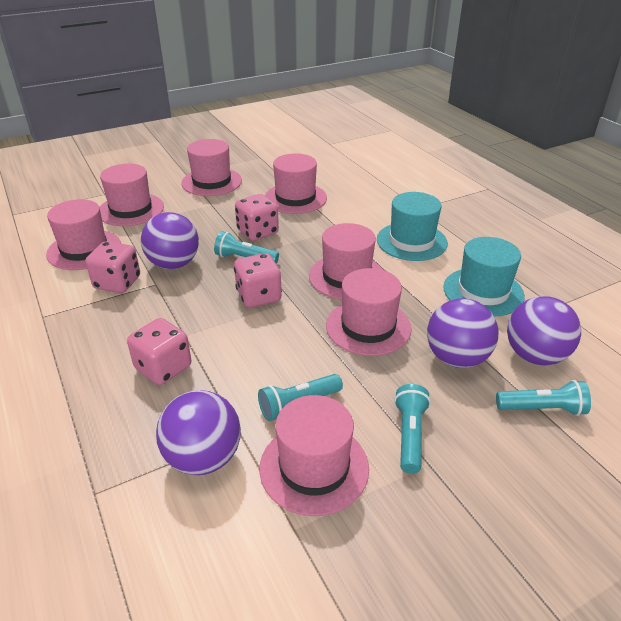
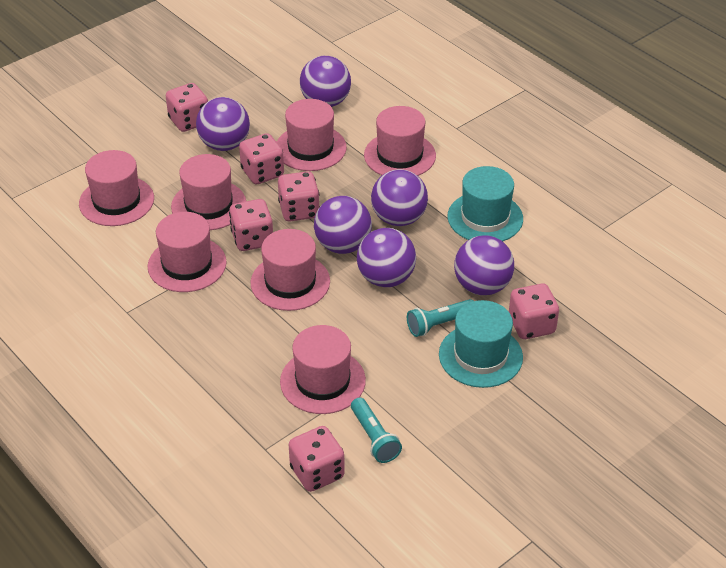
pink dice: [85,241,140,293] [127,318,191,385] [234,253,282,308] [235,194,279,241] = 4 -> [166,83,208,132] [229,199,273,251] [239,133,284,184] [278,171,320,221] [289,426,345,492] [509,284,559,339] = 6
purple ball: [141,212,199,269] [156,390,241,475] [427,298,498,368] [507,296,581,365] = 4 -> [196,97,250,151] [300,56,351,107] [314,196,372,254] [357,228,416,287] [371,169,428,226] [454,235,514,295] = 6
turquoise flashlight: [214,231,279,264] [258,374,343,421] [394,384,431,474] [496,380,591,416] = 4 -> [351,398,402,463] [407,299,473,337] = 2

